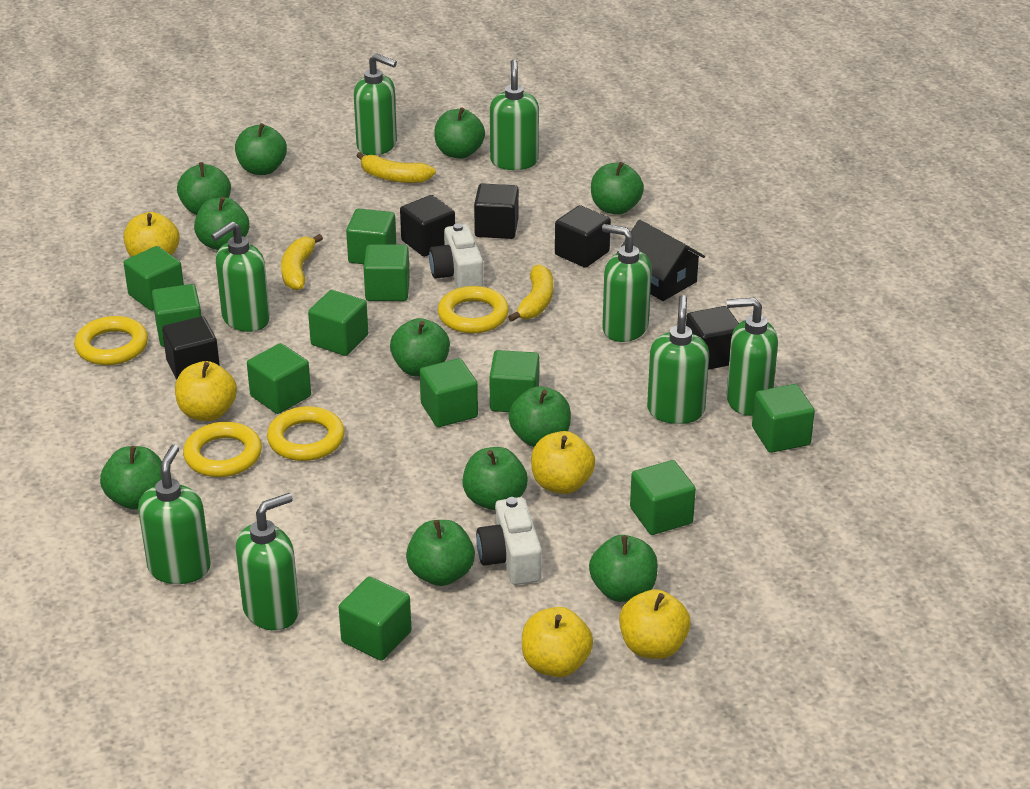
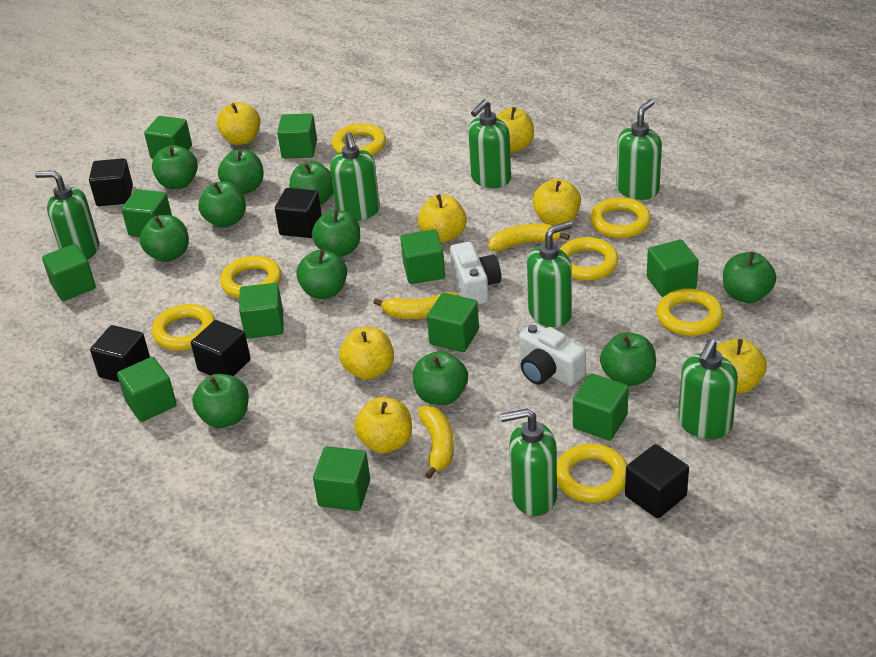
black house: [616,220,705,301] = 1 -> none = 0
green soap dispenser: [138,444,211,584] [211,221,270,332] [236,493,299,630] [354,53,397,155] [490,59,539,170] [602,224,652,342] [647,295,709,424] [726,298,778,416] = 8 -> [35,171,99,260] [330,132,380,221] [468,99,511,188] [500,409,557,516] [527,221,572,327] [616,99,662,200] [678,339,738,439] = 7
yellow apple: [124,212,179,257] [175,361,237,421] [522,607,593,677] [531,431,595,494] [619,589,691,659] = 5 -> [217,102,261,145] [339,327,394,380] [354,397,412,453] [418,194,467,243] [496,107,534,153] [532,179,581,226] [716,338,767,393] = 7
yellow ring: [74,316,148,365] [183,422,262,477] [267,406,345,461] [438,286,509,333] = 4 -> [152,304,215,351] [220,256,282,299] [332,123,386,156] [557,444,627,503] [559,237,619,281] [590,197,651,238] [657,288,723,336] = 7

